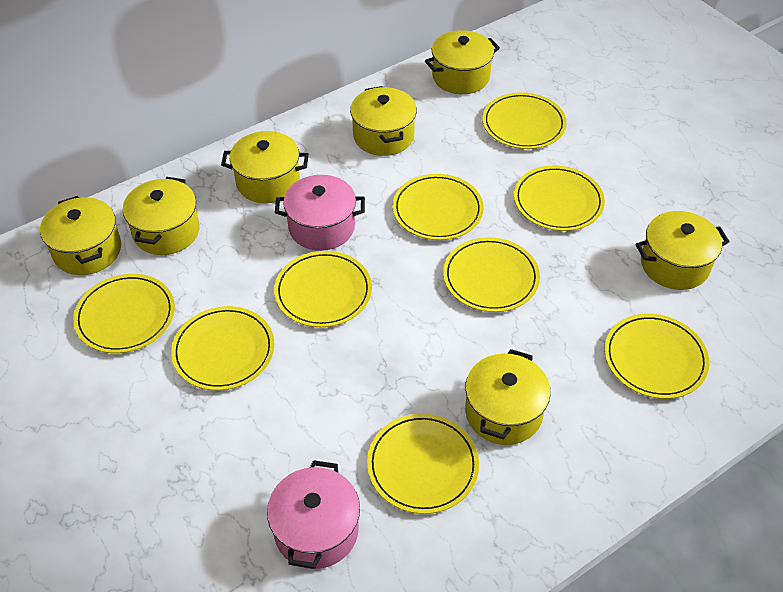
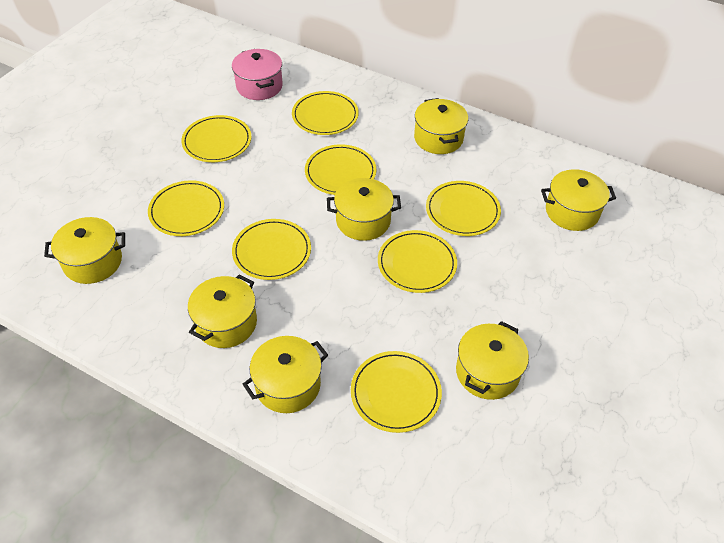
pink pot: [267,460,360,569] [275,175,365,251] = 2 -> [232,49,283,100] = 1
yellow plate: [73,274,175,353] [171,306,274,391] [274,251,372,327] [367,413,479,514] [392,174,483,240] [443,237,540,312] [482,92,567,149] [514,166,605,231] [604,314,709,399] = 9 -> [148,180,224,236] [181,115,251,162] [232,219,311,280] [292,91,359,135] [305,144,376,195] [351,351,442,433] [378,230,457,293] [426,181,501,236] = 8

